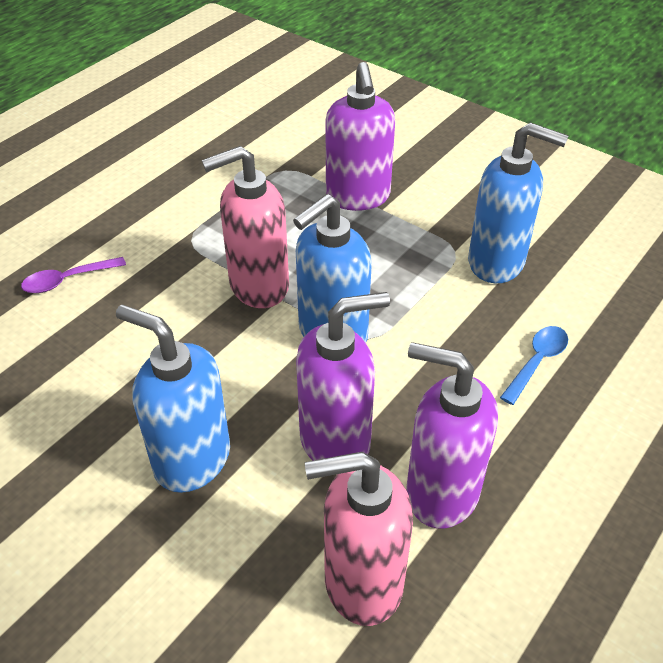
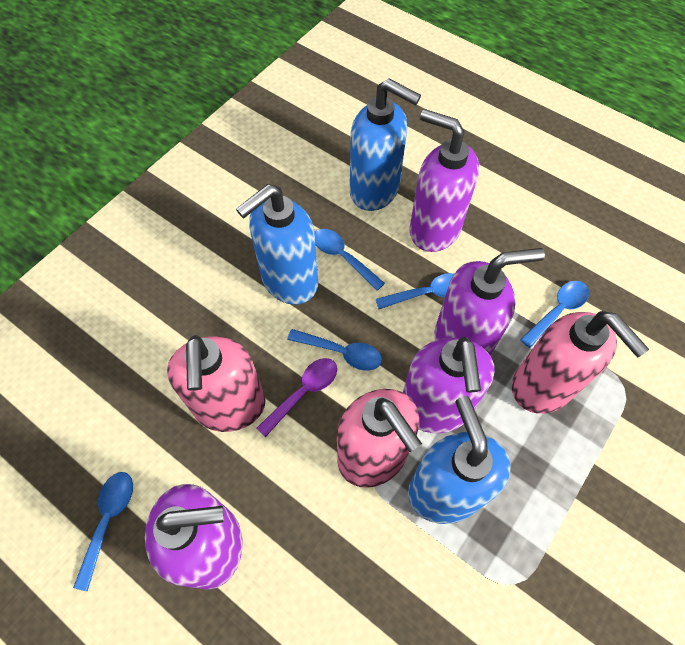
blue spoon: [500,326,568,405] = 1 -> [73,472,133,591] [287,329,382,370] [315,229,385,291] [376,273,454,309] [520,281,589,348] = 5
pink soap dispenser: [202,146,289,308] [305,452,413,626] = 2 -> [167,335,265,432] [337,389,422,488] [512,311,649,414] = 3
purple soap dispenser: [296,292,390,461] [325,62,395,211] [406,342,498,529] = 3 -> [145,484,243,589] [403,337,494,433] [410,109,479,252] [435,248,545,356] = 4

